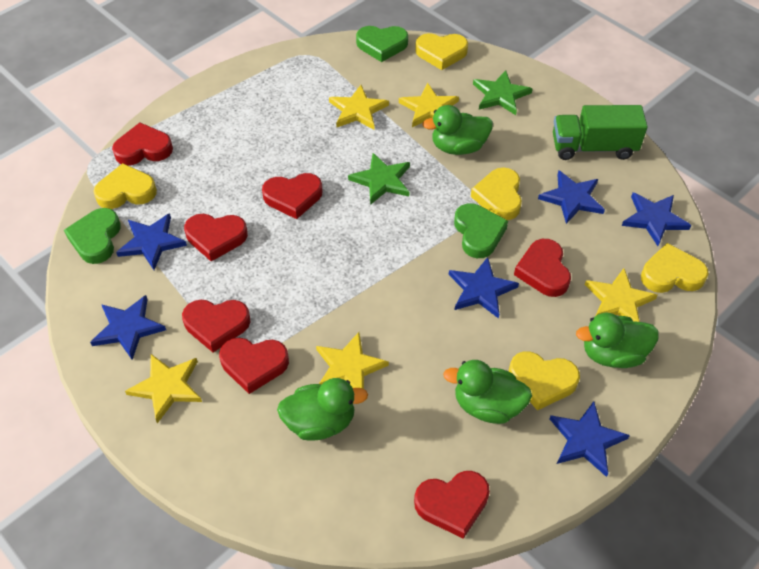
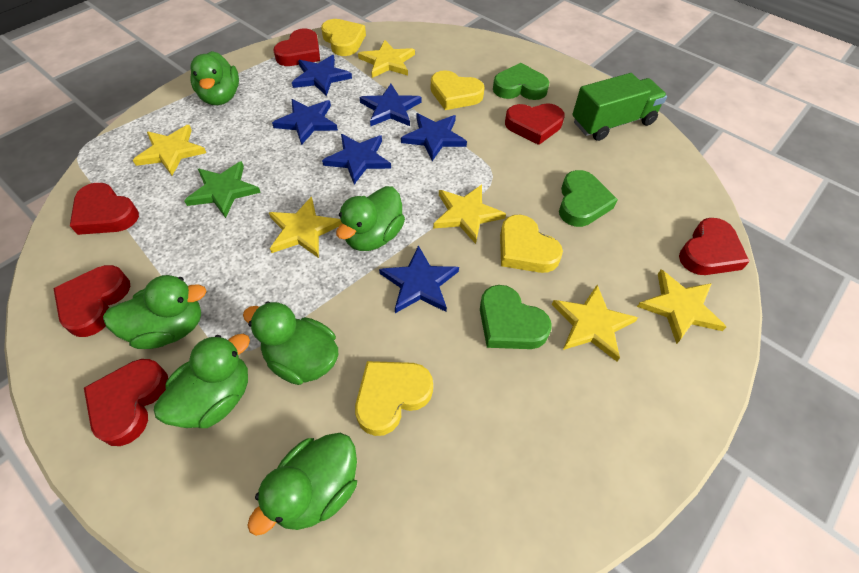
green duck: [277,378,368,441] [422,105,493,155] [443,360,532,424] [576,313,659,368] = 4 -> [103,275,207,349] [154,334,250,428] [190,51,239,105] [243,301,338,385] [247,433,357,536] [336,186,405,251] = 6
green star: [348,153,410,205] [473,70,533,115] = 2 -> [184,161,261,218] = 1
red heart: [112,123,173,165] [182,300,250,352] [184,214,248,261] [219,338,289,394] [262,173,323,219] [414,471,490,539] [514,239,571,297] = 7 -> [53,265,130,337] [70,183,139,235] [84,359,168,446] [273,29,320,66] [505,103,564,145] [679,218,750,275] = 6
yellow heart: [93,163,157,209] [415,33,468,70] [471,167,522,220] [509,351,580,410] [641,243,708,293] = 5 -> [321,19,366,56] [355,361,433,436] [431,70,485,110] [500,215,563,273] = 4
yellow star: [125,354,202,423] [316,332,389,389] [329,85,389,129] [399,83,459,127] [585,268,658,322] = 5 -> [133,125,206,176] [269,196,342,258] [358,40,415,78] [433,185,506,244] [552,285,638,362] [637,270,726,344] = 6

